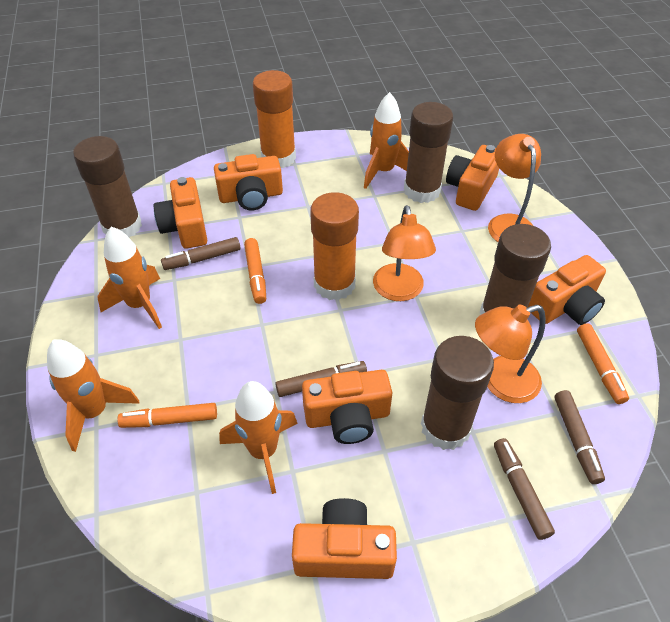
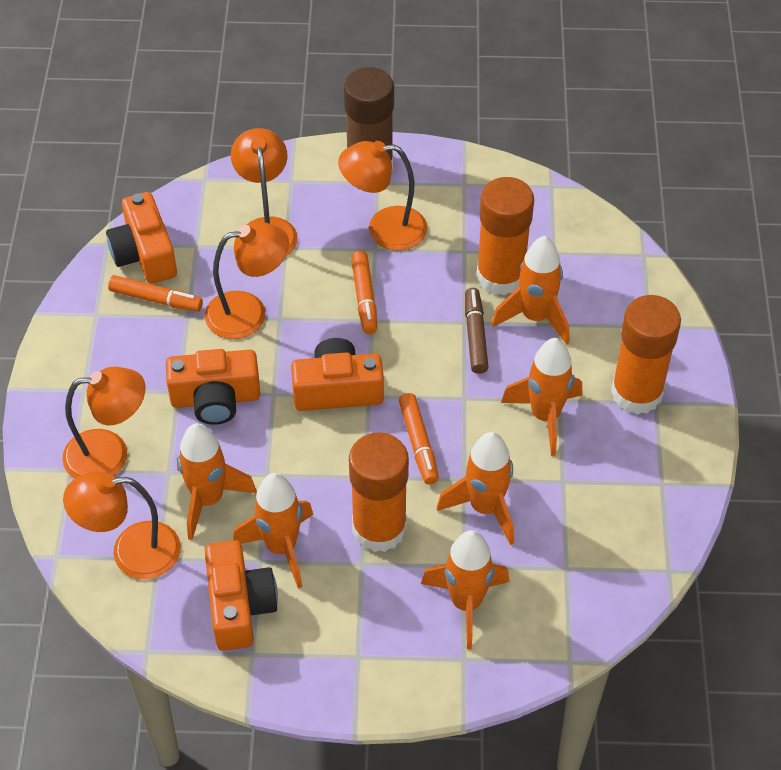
brown glue stick: [73,136,142,237] [404,102,453,203] [421,336,494,450] [480,224,551,315] = 4 -> [343,67,394,171] = 1
brown marker: [161,237,241,270] [275,361,367,397] [494,438,555,540] [554,390,605,484] = 4 -> [465,288,489,374] = 1
orange camera: [154,177,207,249] [214,154,283,211] [292,498,397,579] [302,370,392,444] [446,145,499,211] [528,255,606,325] = 6 -> [106,192,177,284] [166,349,260,425] [205,540,278,651] [291,338,384,411] = 4
orange glue stick: [252,70,296,168] [310,192,359,300] = 2 -> [349,432,409,552] [476,177,534,296] [611,295,681,415] = 3
orange lamp: [373,205,436,301] [475,305,546,403] [488,134,541,242] = 3 -> [62,367,145,479] [63,471,181,579] [205,222,289,339] [231,128,298,256] [338,141,427,251] = 5
orange rocket: [47,339,140,452] [98,227,162,329] [219,381,298,494] [364,92,409,189] = 4 -> [177,423,257,540] [233,473,313,588] [421,530,510,649] [437,432,514,545] [492,236,570,345] [501,338,582,456] = 6

